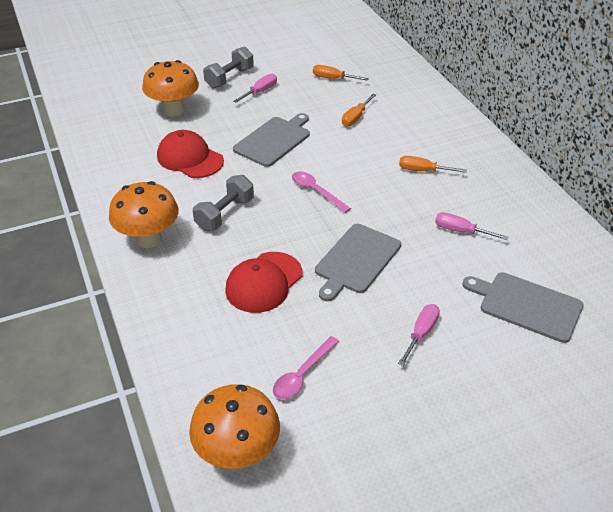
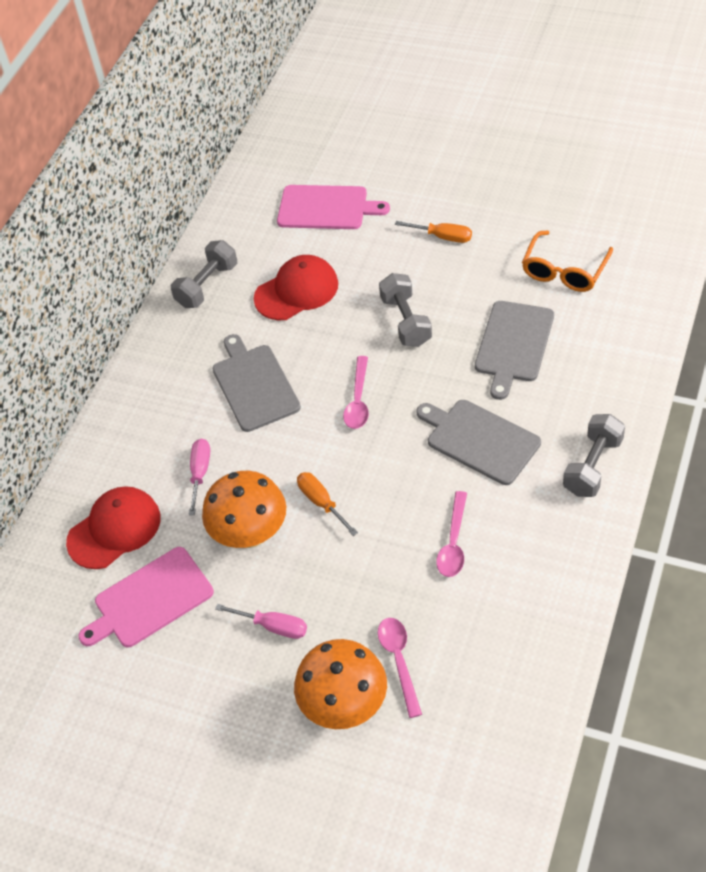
grey dumbbell: [193,175,254,231] [203,47,254,89] = 2 -> [171,240,237,308] [379,273,432,347] [563,414,625,497] = 3
orange glasses: none = 0 -> [522,230,613,292] = 1
orange mushroom: [109,181,178,248] [142,60,199,116] [189,384,280,469] = 3 -> [202,471,286,548] [294,639,387,729] = 2
orange screwdriver: [313,65,369,81] [342,94,376,127] [399,156,467,173] = 3 -> [297,472,358,536] [395,221,472,243] = 2
pink cutting board: none = 0 -> [78,547,214,647] [277,185,390,229] = 2
pink screwdriver: [233,74,277,103] [398,304,440,366] [435,212,509,240] = 3 -> [189,439,210,515] [215,604,307,639] = 2
pink spoon: [273,336,339,399] [292,171,351,213] = 2 -> [343,356,369,429] [378,618,422,718] [436,491,467,577] = 3

